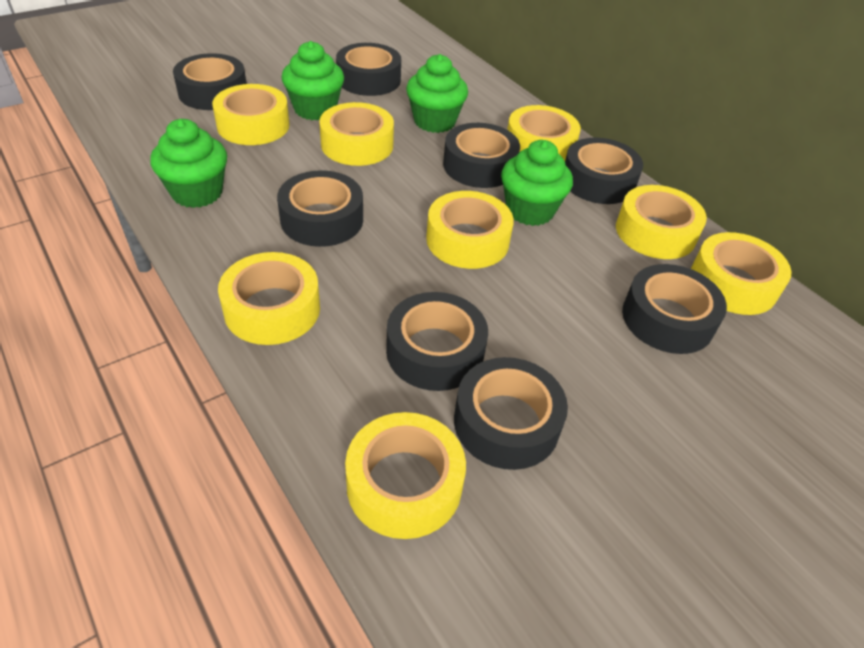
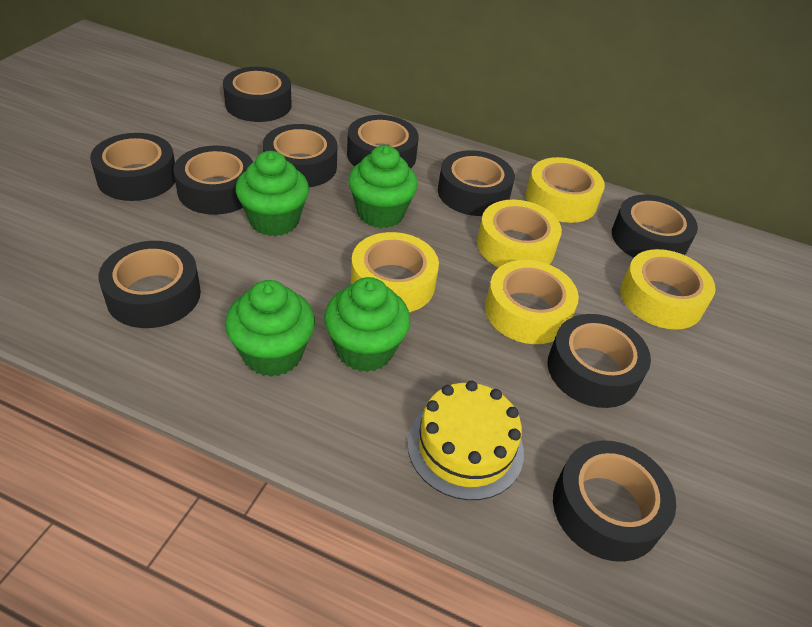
black tape: [173,53,247,110] [277,170,363,247] [336,43,401,96] [386,292,488,391] [443,123,520,188] [454,357,568,470] [565,138,643,204] [622,264,727,354] = 8 -> [90,133,175,201] [99,241,201,328] [173,145,253,215] [223,67,291,122] [263,124,337,187] [347,115,419,168] [438,150,515,216] [547,314,651,408] [553,440,676,562] [612,195,698,258] = 10
yellow cake: none = 0 -> [407,381,524,500] = 1
yellow tape: [212,84,290,145] [218,252,320,345] [319,102,394,166] [345,412,466,539] [426,191,514,269] [507,105,581,161] [616,185,707,259] [691,232,791,315] = 8 -> [351,232,439,312] [477,200,562,267] [485,260,579,344] [526,157,605,223] [620,249,716,330] = 5

